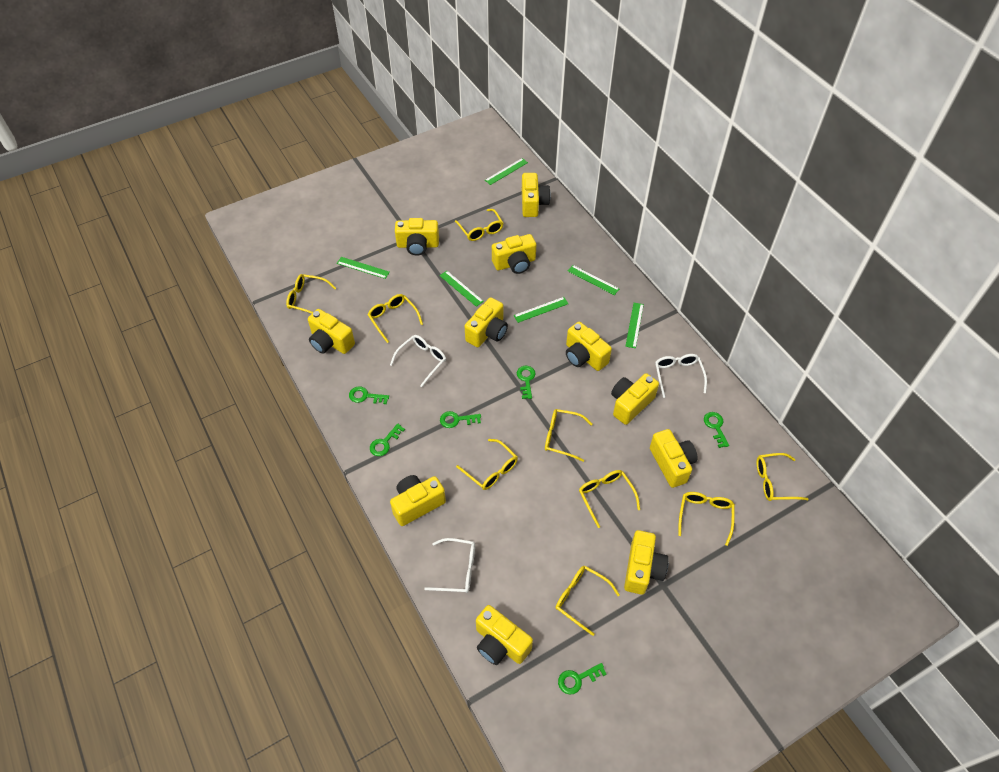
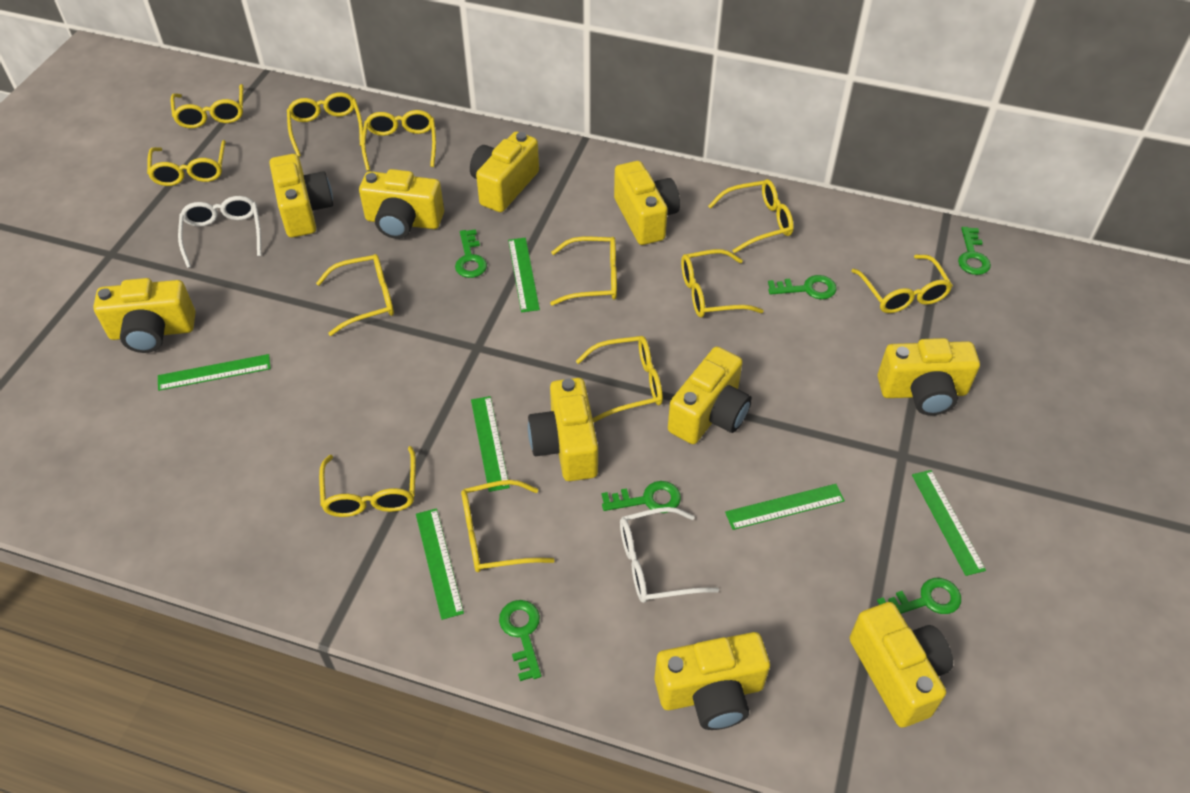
white glasses: [390,335,446,387] [424,538,475,593] [655,354,707,398] = 3 -> [178,196,261,268] [620,507,719,603] = 2
yellow camera: [308,309,355,354] [390,475,446,526] [395,218,439,256] [465,297,508,347] [476,605,533,665] [492,234,536,274] [522,173,551,217] [566,322,612,371] [611,373,659,425] [624,530,669,595] [650,429,697,488] = 11 -> [93,278,195,353] [269,154,333,238] [359,169,444,239] [470,132,539,212] [528,378,598,481] [614,161,680,245] [654,632,770,730] [668,347,752,444] [850,602,953,728] [877,338,980,415] = 10
yellow glasses: [286,274,336,314] [368,294,423,343] [455,209,503,241] [456,439,518,490] [545,409,592,462] [555,566,620,636] [579,470,640,528] [678,492,735,546] [756,453,809,501] = 9 -> [147,140,226,186] [171,84,243,128] [287,92,363,157] [316,254,394,336] [319,446,416,517] [361,110,436,171] [461,480,555,572] [550,237,617,305] [576,336,663,422] [681,249,763,318] [708,179,794,253] [851,254,953,313] = 12

